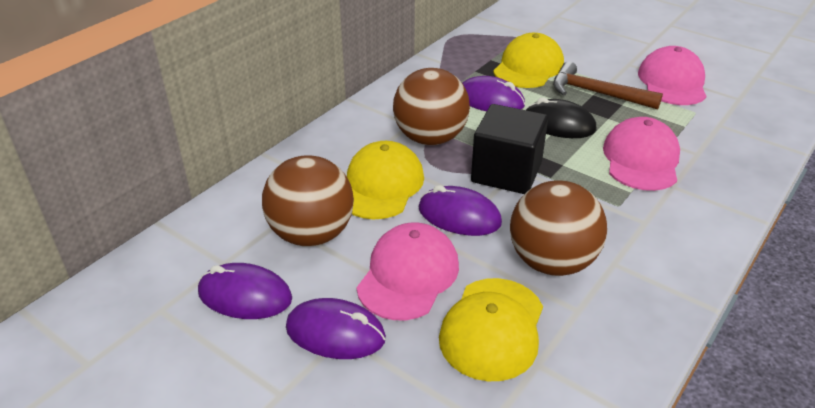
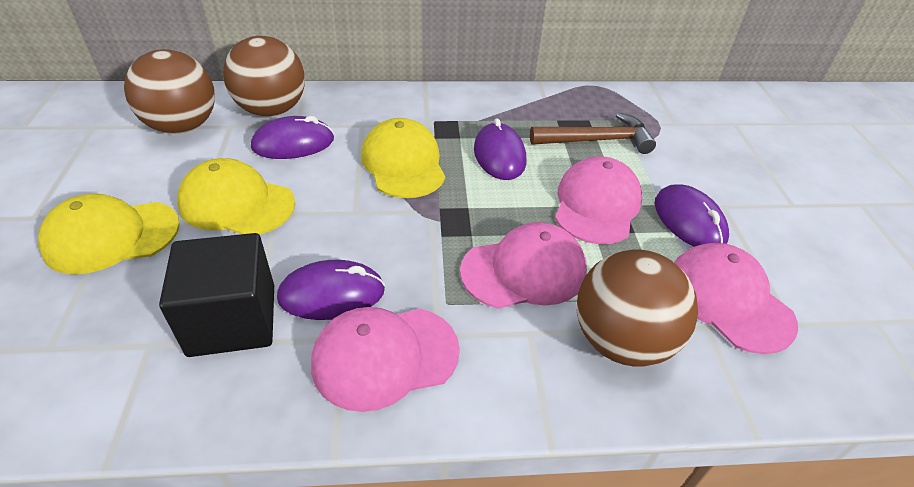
black mouse: [525,97,596,138] = 1 -> none = 0
pink cap: [356,223,459,320] [603,117,680,191] [638,46,706,105] = 3 -> [311,307,460,412] [460,222,587,309] [555,157,642,244] [674,243,798,354] = 4

